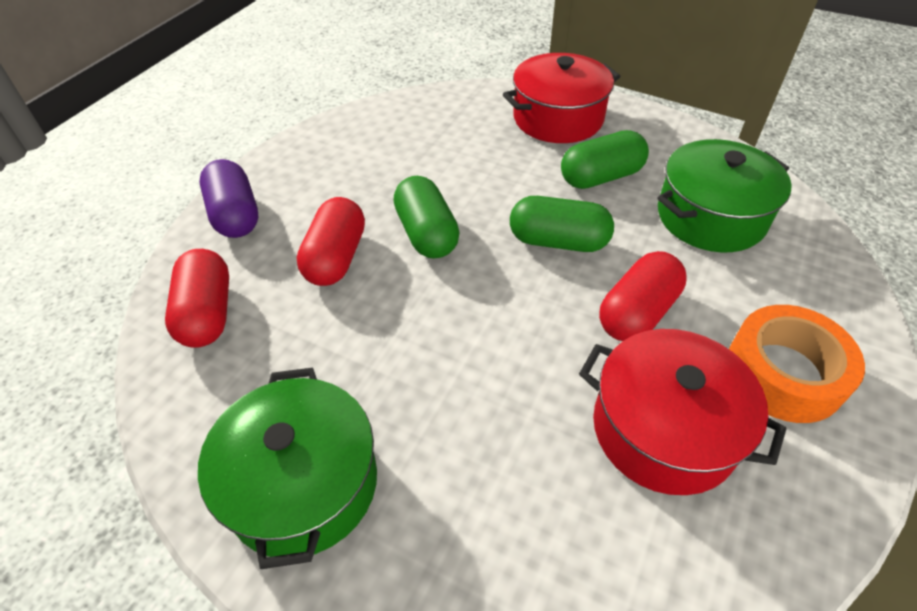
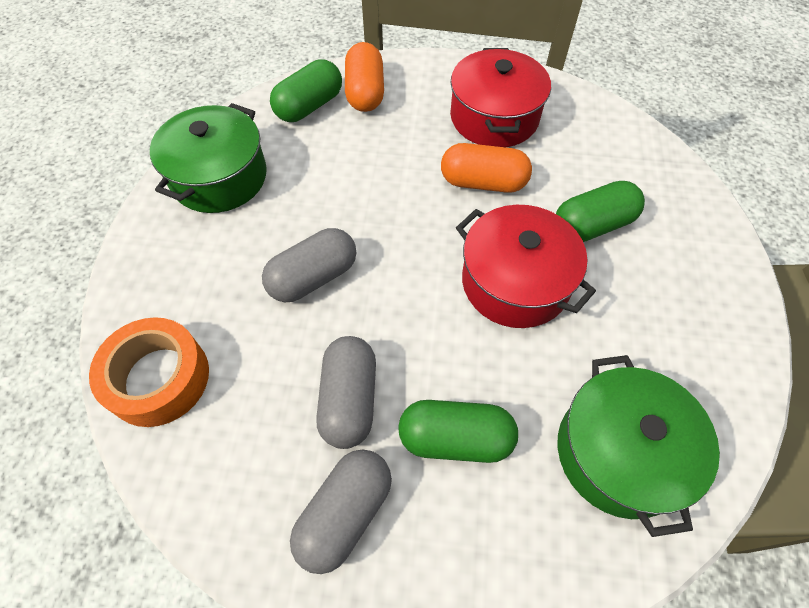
grey capsule: none = 0 -> [262,228,356,302] [290,450,392,574] [316,336,376,449] = 3
orange capsule: none = 0 -> [345,42,384,112] [441,143,532,193] = 2
purple capsule: [200,159,258,238] = 1 -> none = 0
red capsule: [165,249,229,348] [297,197,365,286] [599,251,687,341] = 3 -> none = 0

